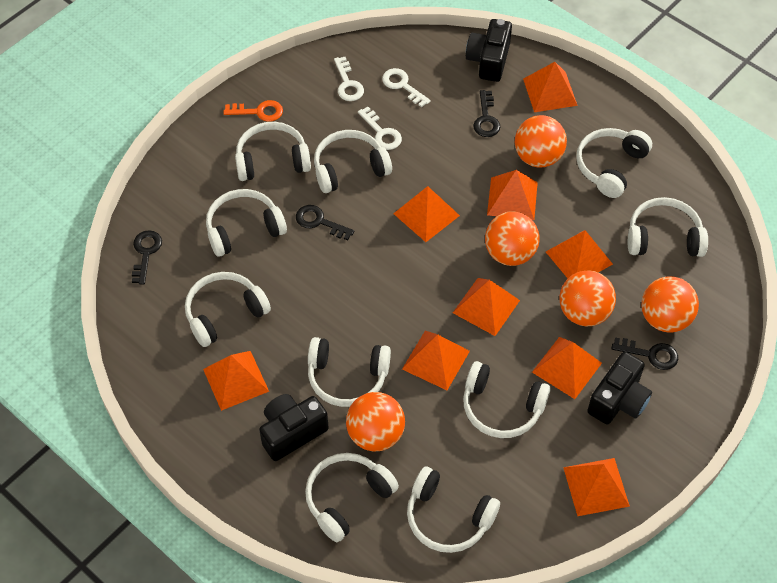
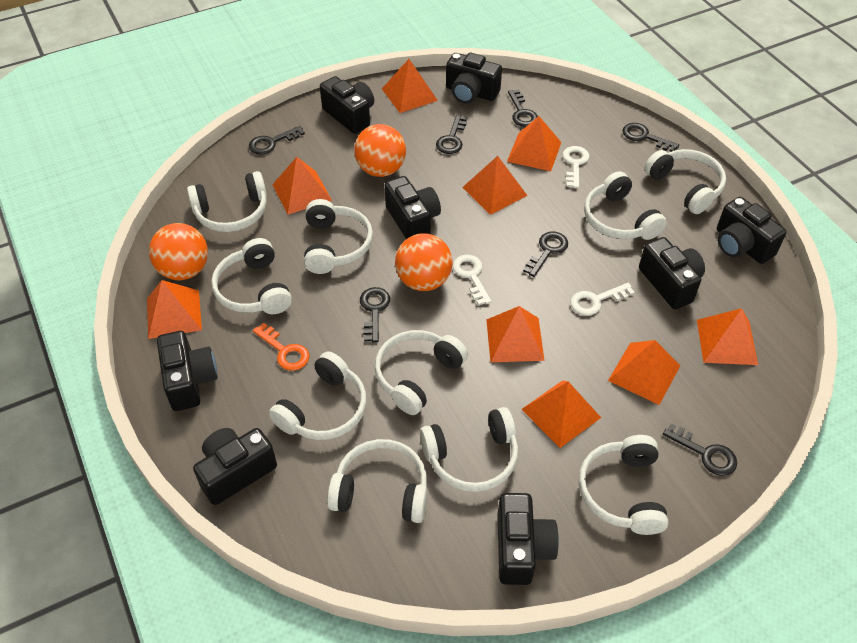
black camera: [259,394,329,461] [466,19,512,82] [587,352,652,424] = 3 -> [157,331,218,411] [193,428,277,505] [320,76,374,134] [385,176,441,239] [446,53,502,104] [497,493,559,585] [639,237,705,309] [717,197,787,264] = 8
black key: [132,230,162,284] [296,205,355,240] [473,90,500,137] [611,337,678,370] = 4 -> [249,126,305,155] [360,287,390,342] [436,115,467,154] [508,89,538,127] [523,232,568,277] [622,123,679,152] [663,423,737,476] = 7
orange ball: [346,392,405,452] [485,211,540,266] [515,115,567,168] [559,270,616,327] [641,276,699,333] = 5 -> [149,223,208,280] [354,124,406,177] [395,233,453,291] = 3

